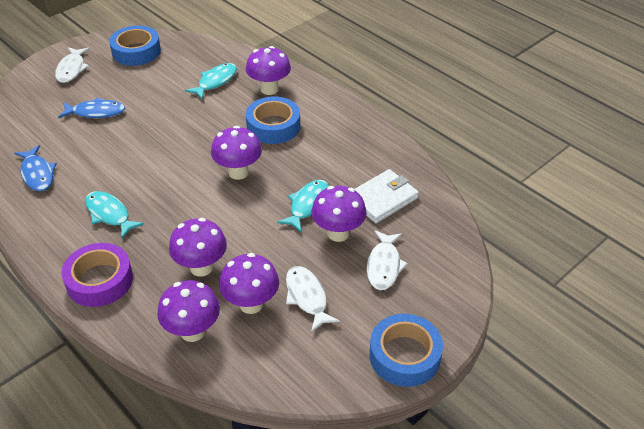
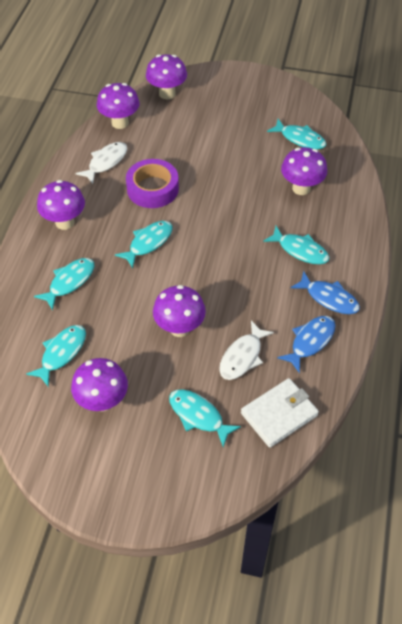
blue tape: [109,25,161,66] [246,97,300,144] [369,314,443,387] = 3 -> none = 0
turquoise fish: [85,191,144,238] [185,63,237,99] [277,180,329,232] = 3 -> [26,325,86,387] [34,258,94,310] [115,221,173,268] [169,389,241,447] [263,226,330,265] [267,119,326,149] = 6
white fish: [55,47,89,83] [286,266,340,332] [367,230,408,290] = 3 -> [75,142,127,184] [219,320,274,380] = 2

